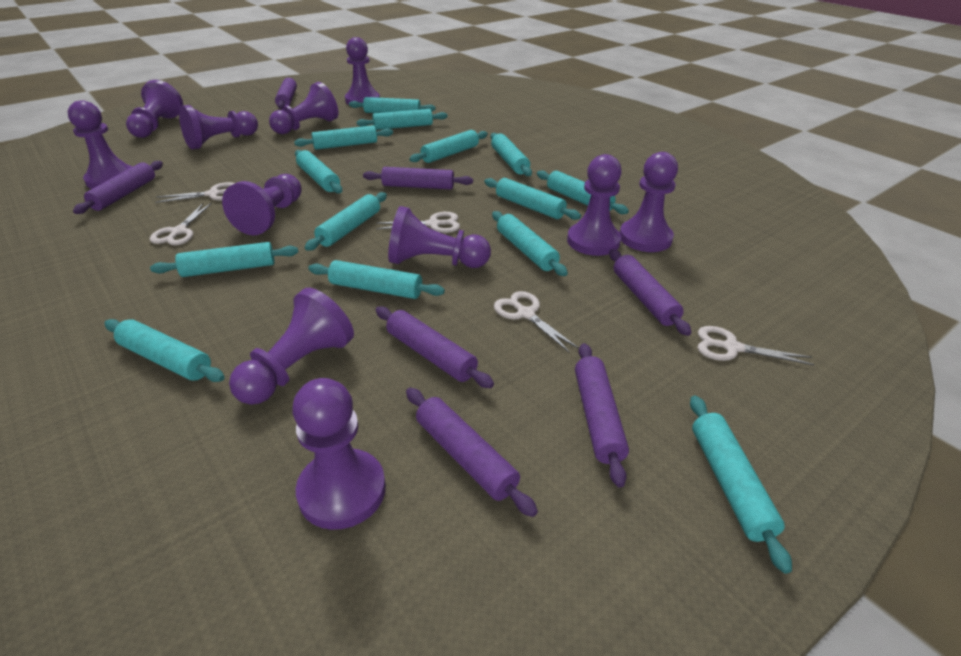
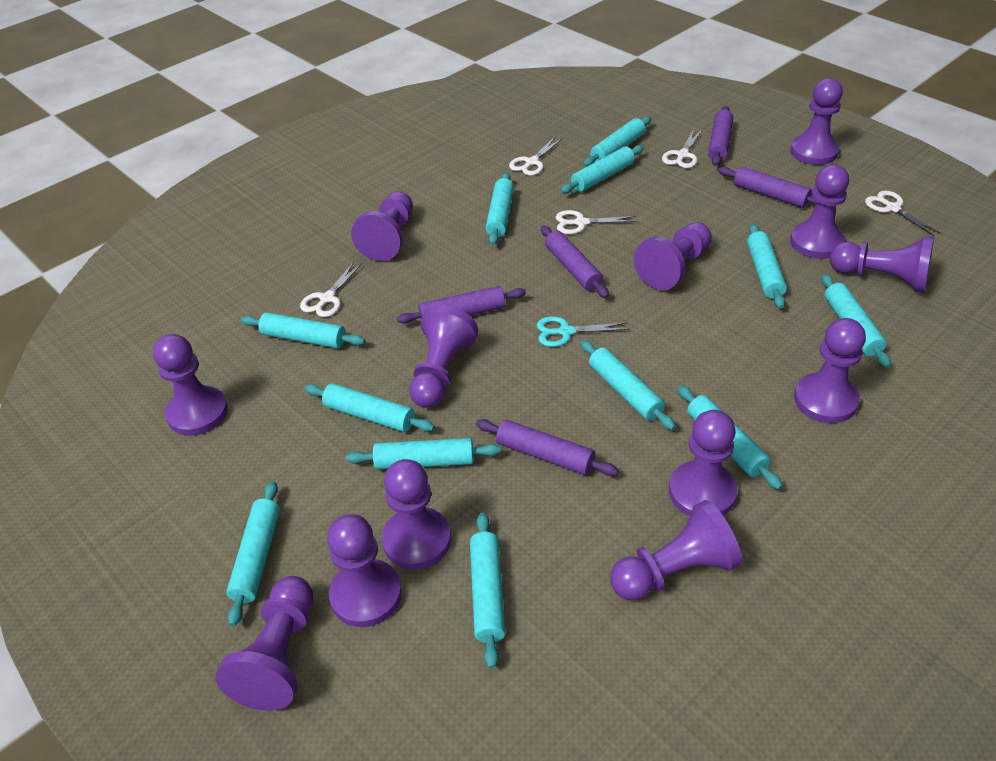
purple pawn: [68,100,132,189] [126,80,183,138] [179,105,258,149] [222,174,302,235] [229,288,354,405] [269,82,338,134] [292,378,386,530] [345,37,380,105] [388,206,491,268] [567,154,622,256] [620,152,678,252] = 11 -> [153,334,228,436] [216,576,313,711] [327,514,402,627] [351,191,413,261] [382,459,451,570] [409,305,478,408] [610,500,742,601] [634,222,712,290] [669,410,738,516] [790,78,843,165] [790,165,849,259] [794,318,866,423] [830,236,934,293] = 13
purple rolling pin: [73,161,163,214] [275,78,297,109] [363,167,473,189] [376,306,494,388] [406,388,538,517] [575,343,629,487] [609,249,691,336] = 7 -> [397,286,526,324] [476,419,618,476] [541,226,609,298] [708,106,733,166] [718,166,817,208] = 5
turquoise rolling pin: [104,319,225,382] [150,242,298,277] [294,125,393,150] [295,150,342,193] [305,192,387,251] [308,260,445,299] [349,97,435,113] [357,109,448,130] [409,130,488,163] [484,178,581,220] [491,133,532,176] [492,211,568,276] [537,170,629,214] [690,396,792,574] = 14 -> [226,481,280,626] [241,312,365,348] [304,383,435,432] [346,438,501,469] [470,513,506,669] [486,173,514,245] [561,145,644,194] [581,340,676,430] [583,116,651,167] [678,386,783,490] [747,224,787,309] [821,274,891,368] = 12
turquoise scissors: none = 0 -> [537,316,629,347] = 1

